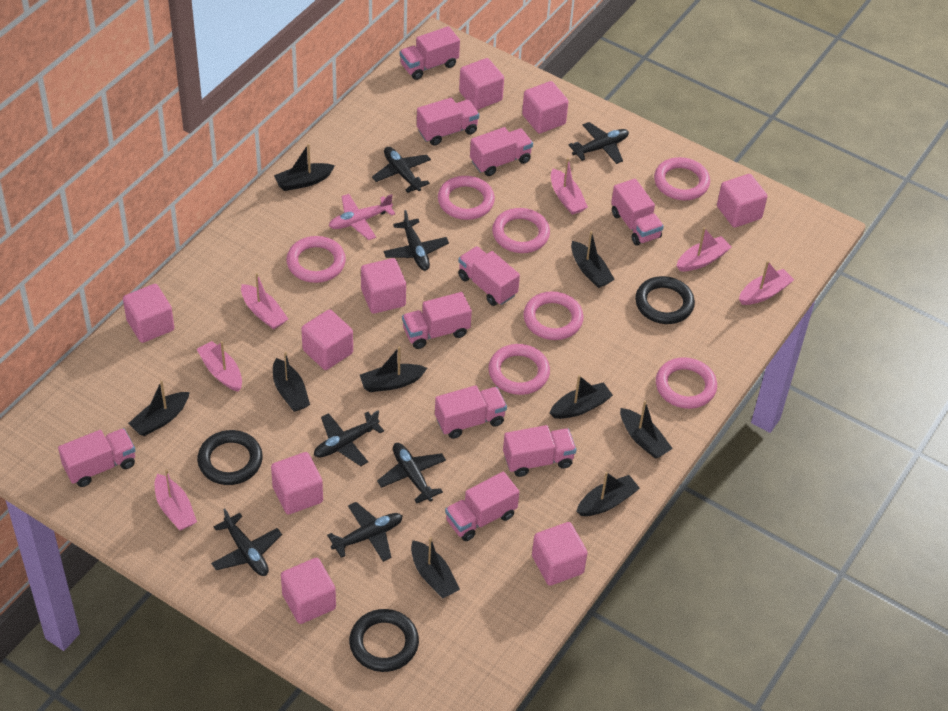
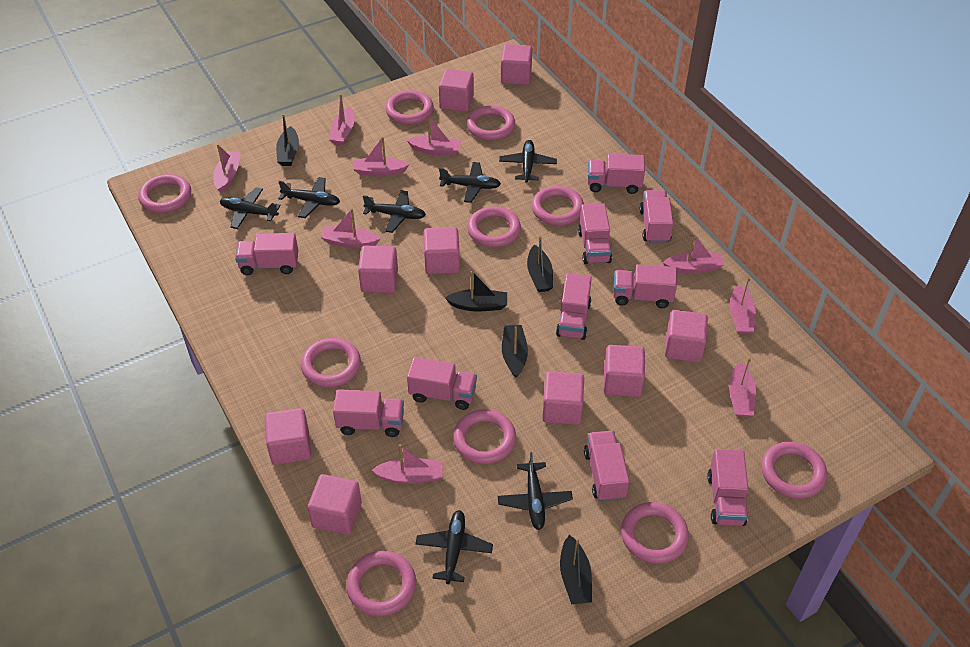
black boat: [128,380,190,436] [273,352,310,412] [274,144,335,191] [360,346,427,392] [411,537,460,598] [550,375,613,419] [571,231,615,288] [576,472,640,516] [620,401,673,459] = 9 -> [276,114,299,166] [445,271,507,311] [502,325,528,378] [527,236,553,292] [560,535,592,604] = 5
black ring: [197,430,263,485] [349,609,419,672] [635,276,695,324] = 3 -> none = 0
pink boat: [155,469,197,530] [197,341,242,392] [241,273,288,330] [551,158,588,215] [677,227,732,271] [739,261,794,305] = 6 -> [213,145,241,193] [321,208,381,248] [329,94,355,145] [353,137,409,177] [372,444,443,484] [407,115,461,156] [663,234,724,274] [729,358,756,417] [730,277,756,334] = 9
pink plane: [329,194,395,240] = 1 -> none = 0
pink ring: [286,236,346,283] [438,176,495,220] [488,344,550,395] [492,208,550,253] [523,291,583,340] [654,157,710,200] [656,357,717,409] = 7 -> [138,174,191,213] [301,338,361,387] [346,551,416,616] [385,90,434,125] [453,409,516,464] [466,105,515,140] [467,207,521,247] [531,186,584,226] [621,502,689,564] [761,442,827,499] = 10

